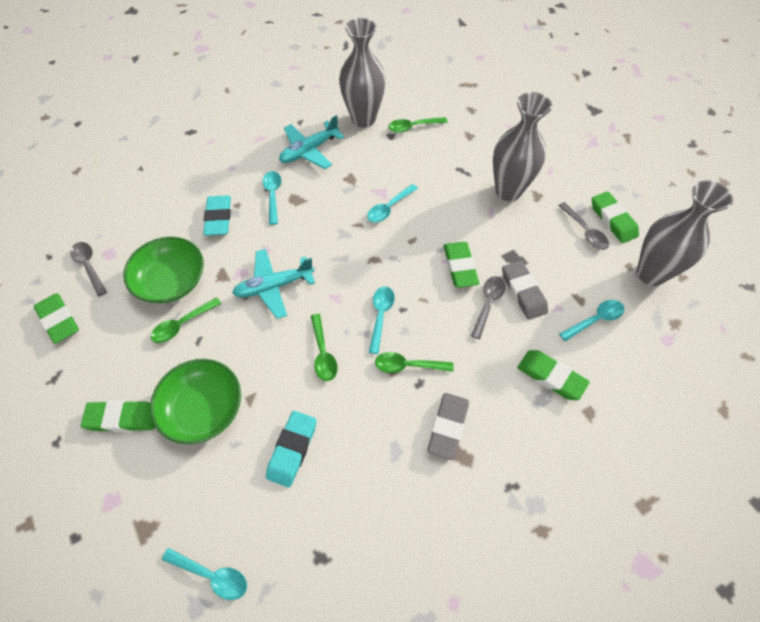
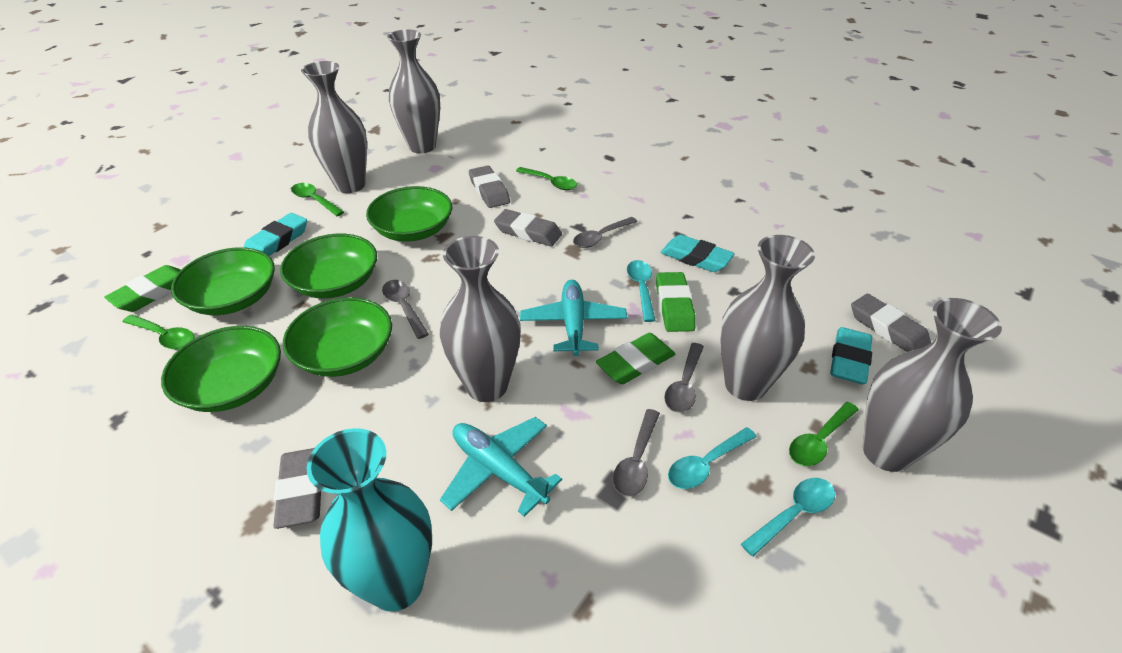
green bowl: [123,237,204,303] [150,359,241,444] = 2 -> [161,326,281,412] [171,247,275,315] [280,234,377,298] [283,297,392,377] [366,186,452,242] = 5
green eraser: [34,293,79,344] [81,400,155,432] [444,242,479,288] [517,350,590,400] [592,191,639,243] = 5 -> [104,265,181,312] [596,333,675,384] [656,272,696,332] = 3
grey eraser: [428,393,469,460] [502,260,548,320] = 2 -> [273,448,321,529] [469,165,510,208] [494,209,562,246] [851,294,931,352] = 4
grey spoon: [70,242,107,297] [471,276,506,339] [558,202,609,250] = 3 -> [382,280,429,339] [573,217,637,248] [613,409,660,497] [664,343,704,413] = 4
grey vase: [339,18,386,128] [493,92,552,201] [637,180,733,286] = 3 -> [301,61,367,193] [387,30,440,153] [439,236,521,402] [720,235,815,401] [863,298,1002,472] = 5
turquoise eraser: [203,195,231,236] [266,411,316,487] = 2 -> [244,213,307,256] [660,235,735,272] [830,327,872,384] = 3
turquoise spoon: [162,548,247,600] [263,171,282,225] [367,184,418,223] [369,286,395,354] [559,300,624,341] = 5 -> [627,260,656,322] [668,427,757,489] [741,478,835,557] = 3
turquoise vase: none = 0 -> [307,428,432,612] = 1

